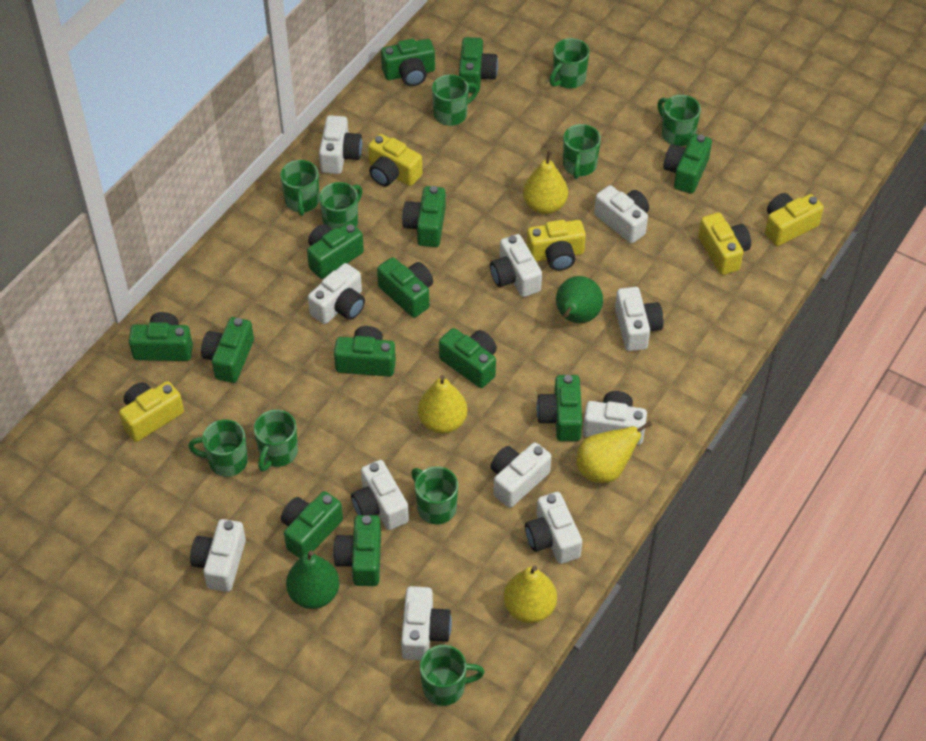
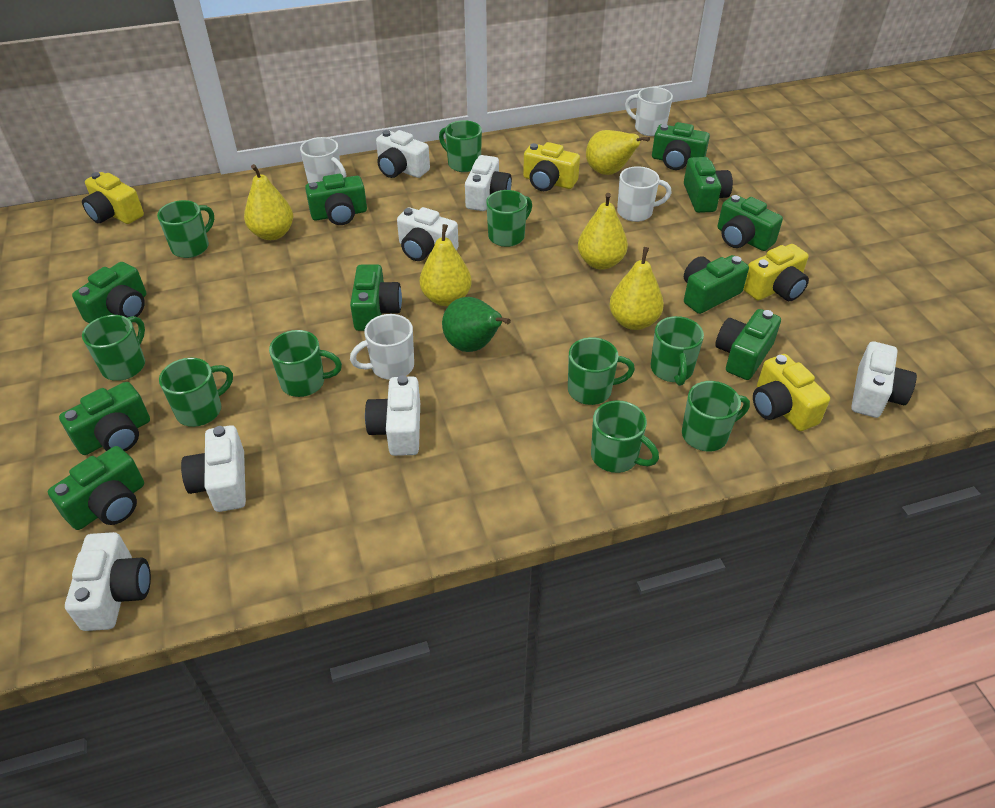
green camera: [129,312,193,361] [201,317,254,383] [281,491,343,558] [307,222,364,279] [333,515,381,586] [334,326,396,377] [377,257,433,318] [381,39,435,86] [402,186,446,247] [439,328,497,388] [459,37,498,93] [537,375,582,441] [663,134,712,194] = 13 -> [48,446,144,530] [59,382,150,455] [72,262,146,323] [305,174,367,225] [350,264,402,331] [652,122,710,170] [684,157,733,213] [684,255,749,314] [715,309,781,380] [718,195,783,251] = 10
green pear: [286,550,340,609] [556,276,603,323] = 2 -> [442,297,511,352] = 1
white camera: [190,519,246,592] [308,263,365,324] [319,115,362,174] [351,460,409,530] [401,586,452,660] [490,234,542,297] [490,442,551,508] [525,492,582,564] [583,391,647,445] [594,185,649,243] [615,287,663,351] = 11 -> [65,532,151,631] [181,425,246,512] [365,375,420,456] [376,130,430,178] [397,207,459,261] [465,155,512,211] [851,341,917,418] = 7
white mug: none = 0 -> [300,137,346,183] [350,314,414,380] [617,166,672,222] [625,87,673,136] = 4
yellow camera: [119,381,184,442] [368,134,422,187] [527,220,586,271] [698,213,751,275] [765,193,824,246] = 5 -> [82,172,144,224] [523,142,580,191] [743,244,809,301] [753,354,830,431] = 4
yellow pear: [418,375,467,434] [504,566,557,623] [523,150,568,214] [576,421,652,483] = 4 -> [244,164,293,240] [420,224,472,306] [578,193,628,270] [586,130,650,175] [609,247,664,330] = 5

